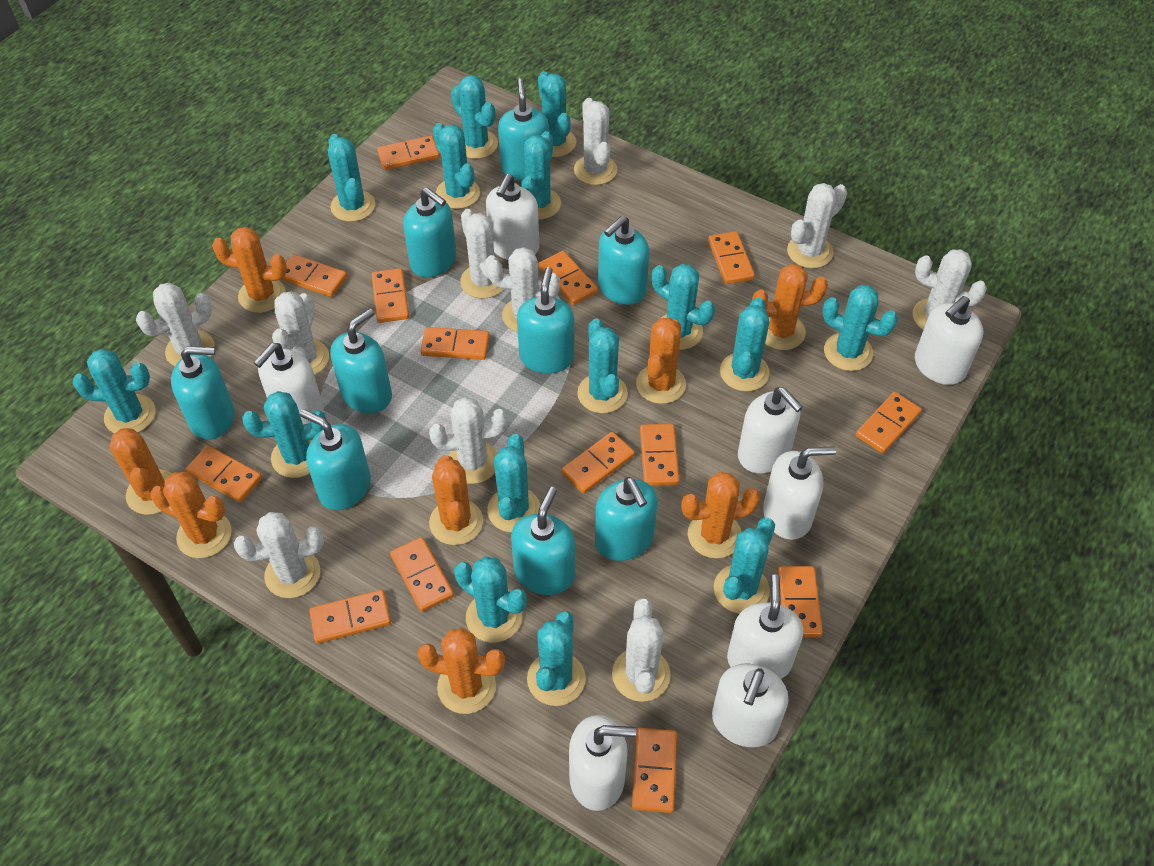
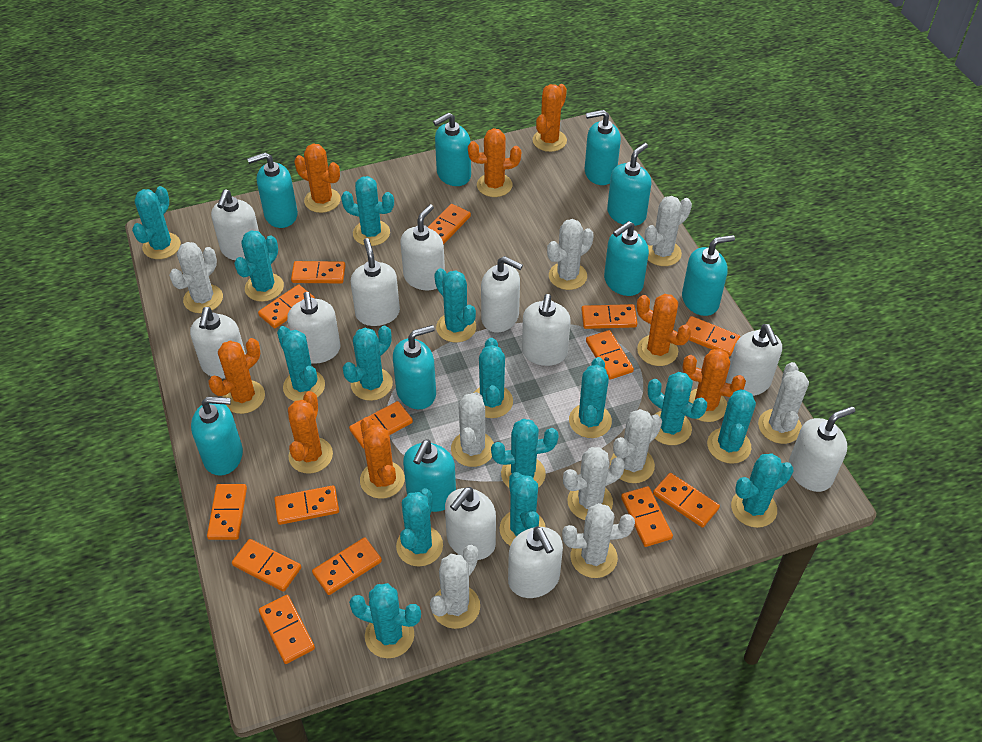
white cactus: [136,283,215,366] [234,512,324,598] [272,292,329,375] [429,397,508,484] [460,209,506,299] [487,247,560,332] [574,98,617,185] [612,598,671,702] [787,183,847,268] [912,249,987,330] = 10 -> [169,242,223,313] [430,545,480,629] [451,392,494,467] [547,219,594,290] [562,503,635,578] [563,447,625,520] [610,409,662,483] [645,196,692,266] [758,362,809,444] = 9
white soap dispenser: [254,343,324,424] [486,174,539,260] [569,715,636,811] [712,663,789,747] [727,574,803,679] [738,387,803,473] [763,446,836,540] [915,296,983,385] = 8 -> [190,307,246,379] [211,189,259,260] [287,292,340,364] [351,238,400,326] [400,204,445,290] [445,487,496,560] [481,256,523,333] [508,526,563,598] [522,294,570,366] [726,324,782,396] [789,406,855,492] = 11

